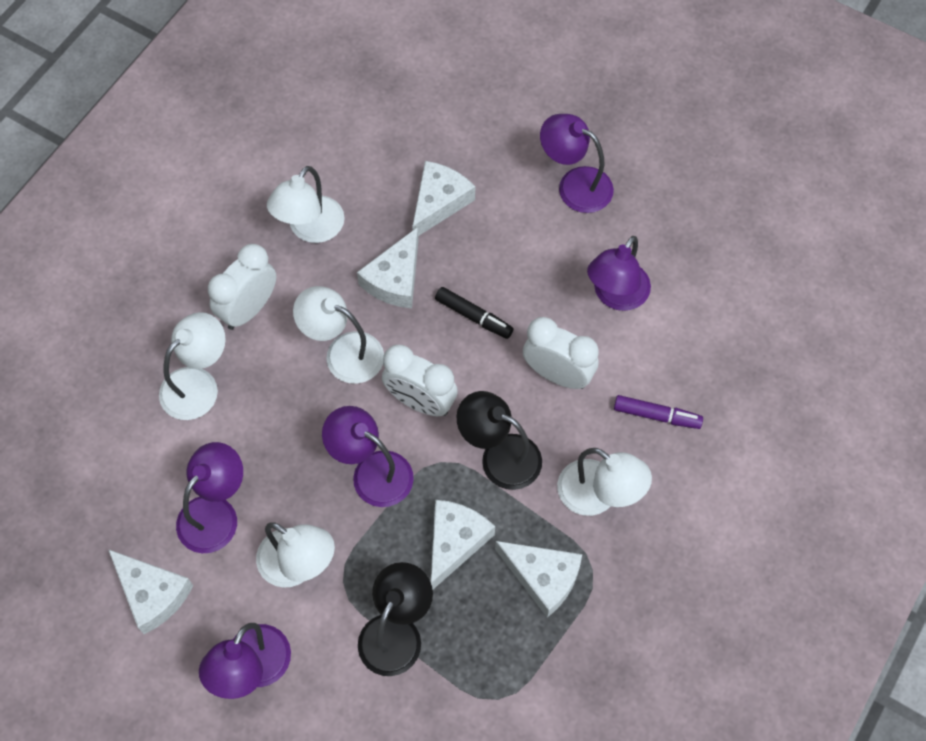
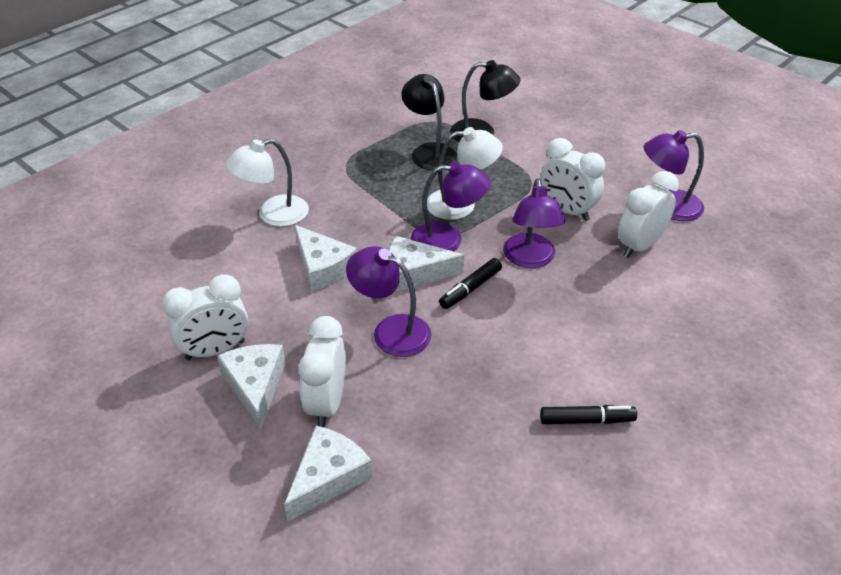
black marker: [435,287,514,339] = 1 -> [439,258,502,309] [540,405,637,424] = 2
purple lamp: [176,442,243,553] [199,623,291,699] [322,406,414,507] [540,114,614,213] [587,236,651,311] = 5 -> [346,246,432,357] [410,162,490,252] [503,178,565,268] [644,130,704,221] = 4
purple marker: [614,395,703,429] = 1 -> none = 0
white cheese: [108,549,193,634] [357,227,419,308] [412,161,475,236] [431,500,495,590] [495,541,582,618] = 5 -> [217,344,286,429] [284,426,373,521] [295,225,357,291] [389,236,464,292] = 4
white clock: [208,244,276,330] [382,345,458,416] [523,317,599,389] = 3 -> [162,274,248,360] [298,316,346,427] [540,138,605,221] [618,171,679,258] = 4
white lamp: [159,312,226,420] [256,522,335,588] [267,166,345,243] [293,286,384,384] [557,448,652,516] = 5 -> [226,139,309,227] [427,127,503,220] = 2

